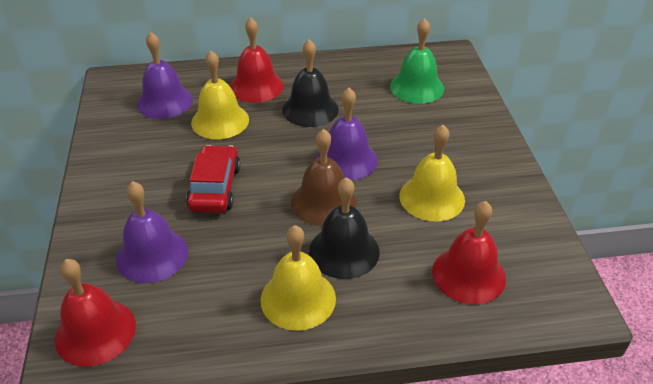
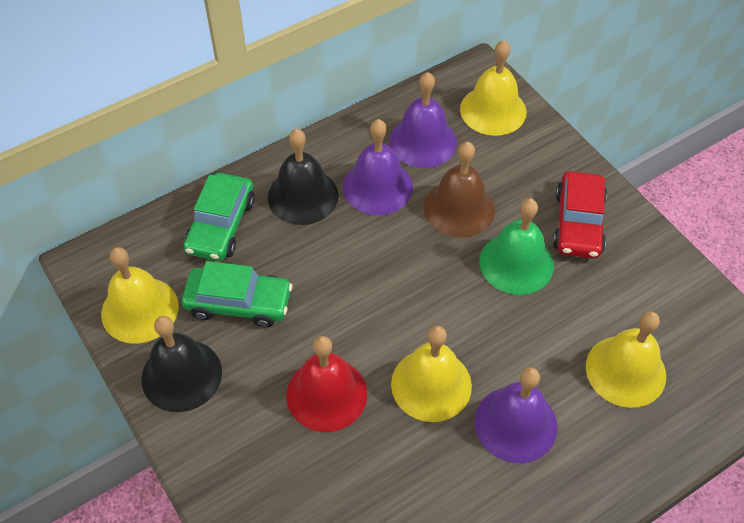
green car: none = 0 -> [182,261,292,328] [184,173,255,261] = 2
red bell: [55,259,136,367] [230,18,284,103] [432,201,506,304] = 3 -> [286,336,367,432] = 1
yellow bell: [191,50,249,139] [261,225,336,331] [399,125,465,222] = 3 -> [101,247,179,344] [391,326,472,422] [460,40,526,136] [586,311,666,408] = 4

